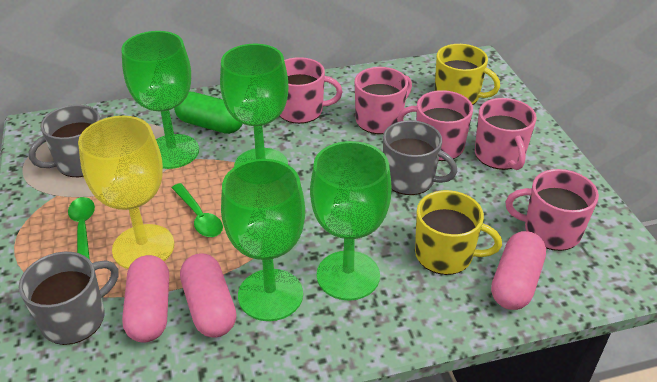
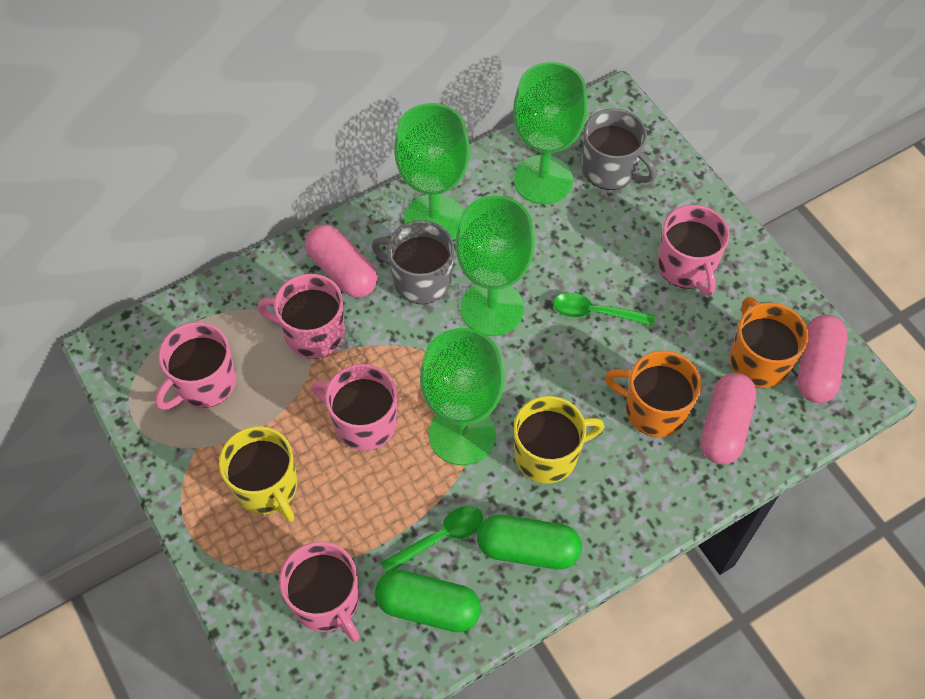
green capsule: [174,92,242,134] = 1 -> [375,570,481,632] [477,515,582,569] = 2
grey mug: [19,252,118,345] [29,105,101,177] [383,120,458,195] = 3 -> [372,220,454,304] [582,108,656,190] = 2
orange mug: none = 0 -> [605,351,702,437] [730,297,809,388] = 2
yellow goblet: [78,116,174,269] = 1 -> none = 0

